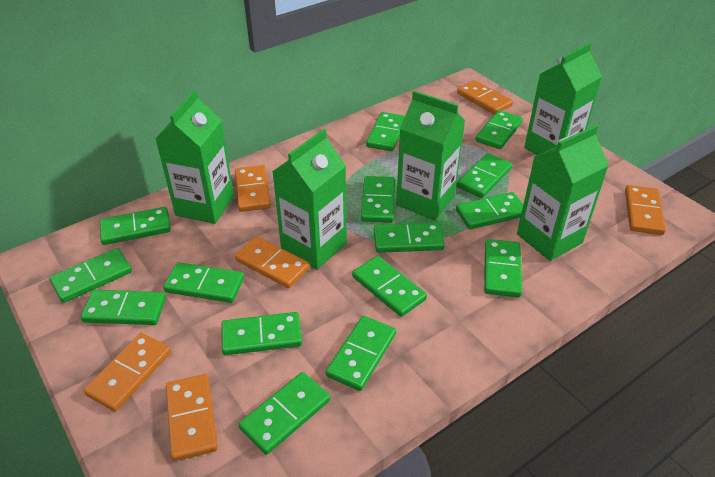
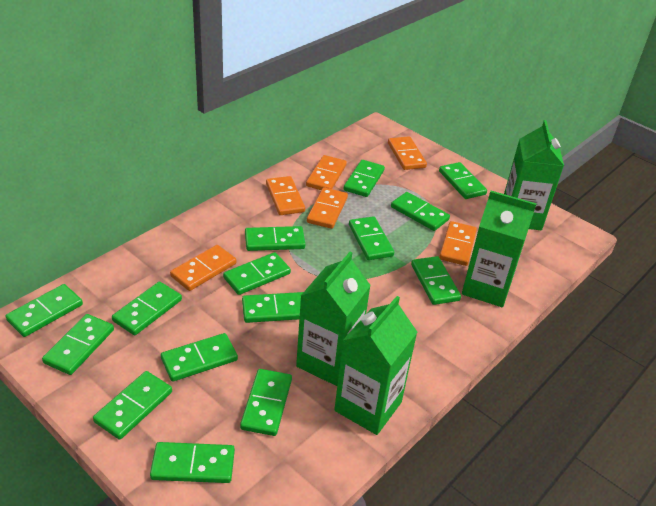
green carton: [155,90,234,224] [272,129,347,270] [396,91,465,221] [517,125,609,261] [524,43,602,155] = 5 -> [296,252,371,386] [334,296,417,435] [462,191,537,307] [504,120,564,230] = 4

